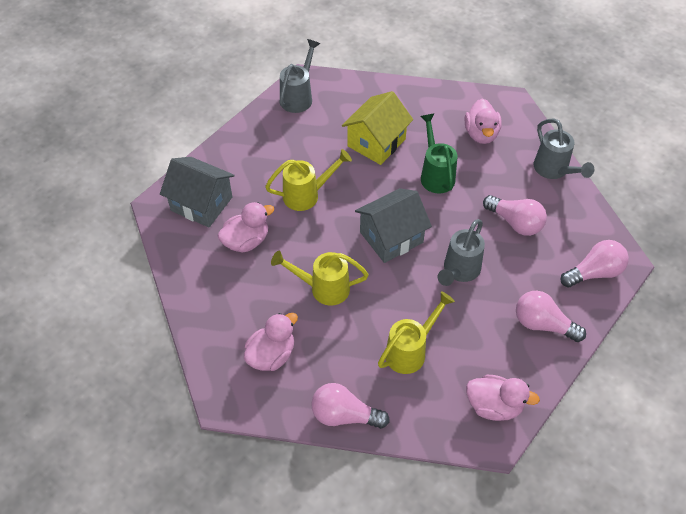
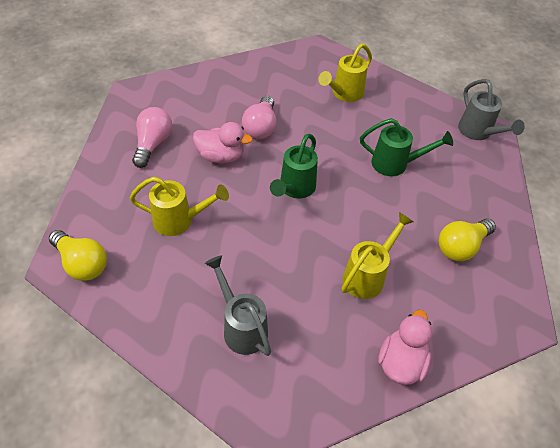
green watering can: [420,113,457,194] = 1 -> [270,134,318,199] [360,118,453,176] = 2
grey house: [160,157,235,227] [355,188,432,263] = 2 -> none = 0
grey watering can: [279,39,320,113] [438,219,485,286] [534,118,594,179] = 3 -> [205,255,271,356] [458,79,525,140] = 2
pink duck: [217,202,274,253] [244,313,298,371] [465,99,502,144] [466,375,540,421] = 4 -> [193,122,253,164] [378,310,432,385] = 2
pink light bulb: [311,383,390,429] [483,195,547,236] [516,291,586,342] [560,240,629,288] = 4 -> [132,107,172,168] [242,96,276,139] = 2
yellow house: [342,91,413,165] = 1 -> none = 0
yellow light bulb: none = 0 -> [49,230,107,281] [439,218,496,261] = 2

